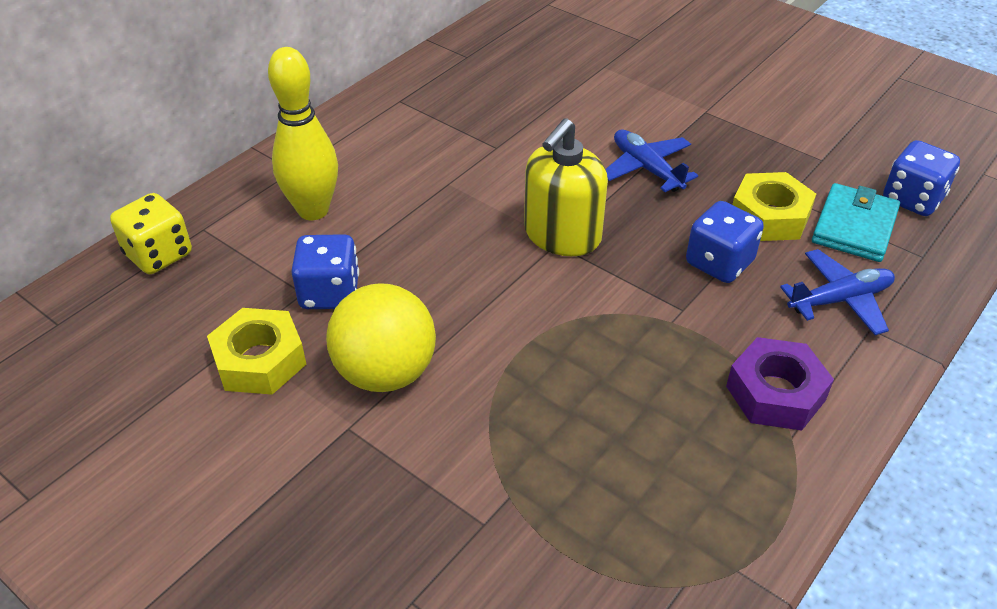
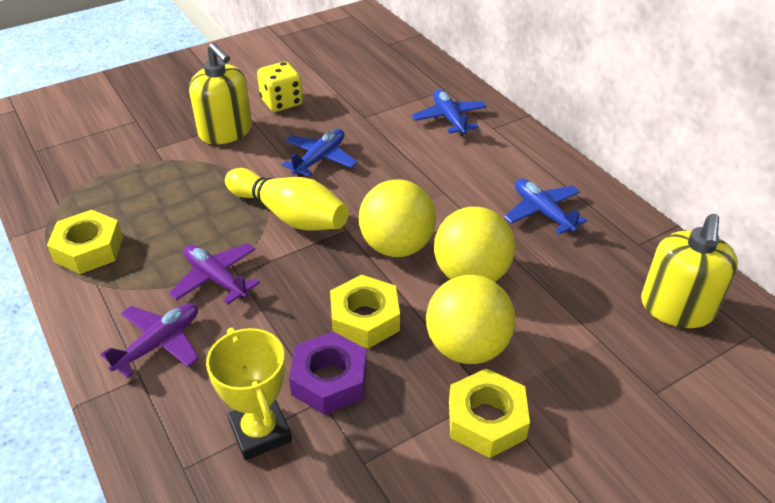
blue dice: [291,234,359,309] [686,201,764,283] [883,140,960,216] = 3 -> none = 0
blue plane: [606,130,698,192] [780,249,895,335] = 2 -> [282,129,357,177] [411,89,487,136] [504,179,587,234] = 3
purple plane: none = 0 -> [100,303,199,378] [169,243,260,304] = 2
turquoise wallet: [812,183,900,262] = 1 -> none = 0
yellow ball: [326,283,436,392] = 1 -> [359,179,436,257] [426,275,515,364] [434,207,515,282] = 3
yellow nut: [207,308,306,395] [732,172,816,241] = 2 -> [47,210,123,274] [330,275,400,349] [449,368,530,458] = 3
yellow soap dispenser: [524,118,608,256] = 1 -> [189,43,252,144] [641,214,738,328] = 2
yellow trophy: none = 0 -> [206,327,292,460] = 1

